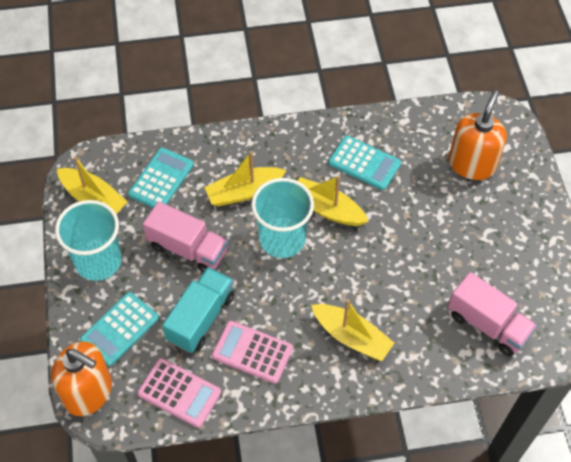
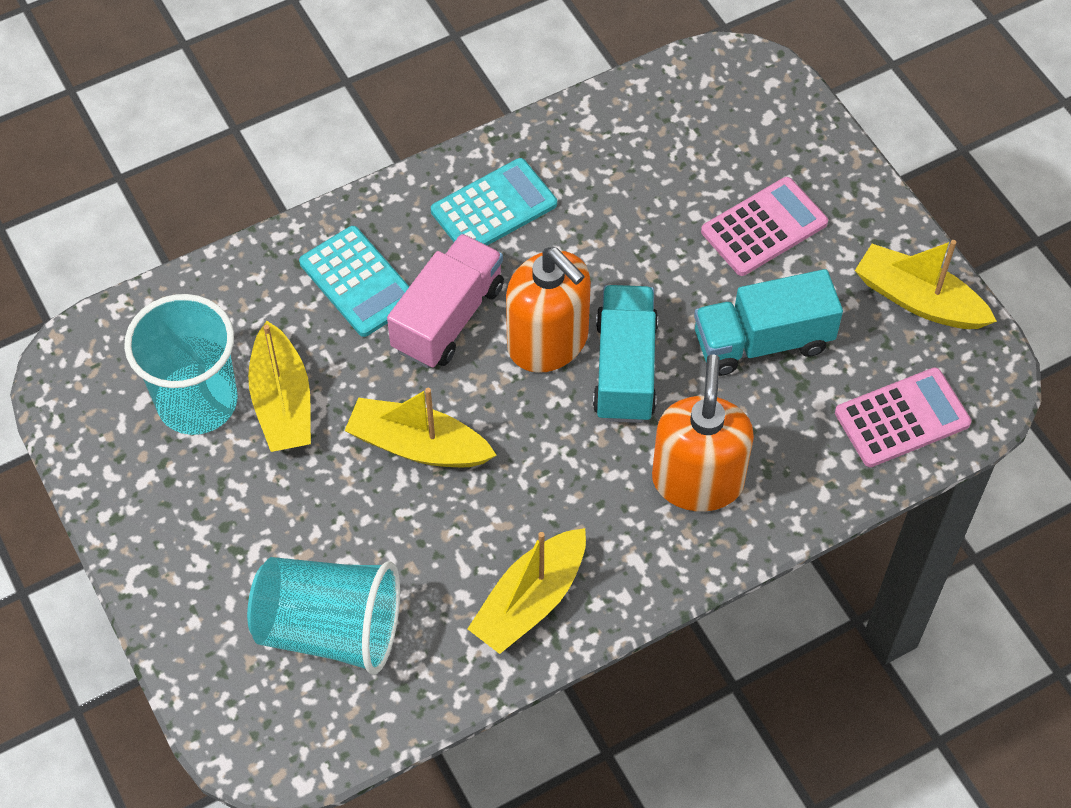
pink truck: [143,201,228,272] [448,272,537,356] = 2 -> [387,234,504,368] = 1
turquoise calculator: [80,292,159,366] [128,147,194,208] [328,135,401,190] = 3 -> [299,226,409,337] [431,158,557,245] = 2
turquoise truck: [162,267,234,353] = 1 -> [593,285,658,423] [694,269,843,376] = 2

